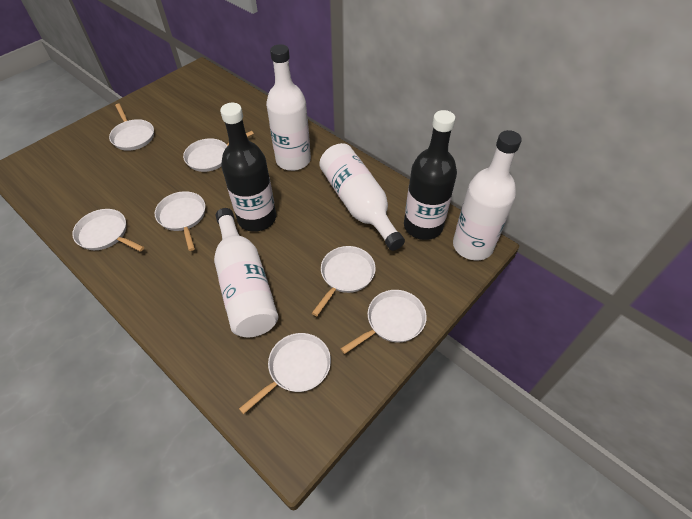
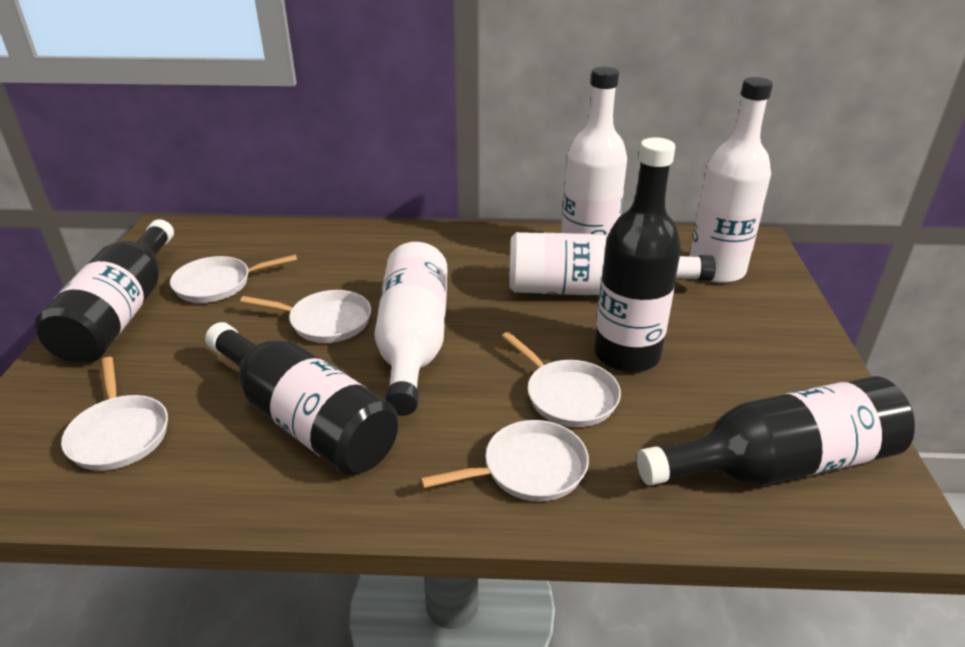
black bottle: [220,103,276,232] [404,110,457,240] = 2 -> [34,219,174,364] [205,322,398,475] [594,137,681,373] [637,376,915,486] = 4
white pan: [72,209,144,252] [109,104,154,151] [155,191,205,251] [183,131,254,172] [239,333,331,414] [312,246,376,316] [340,290,427,354] = 7 -> [61,357,168,471] [170,254,297,303] [240,290,371,343] [421,420,589,502] [502,332,621,427] = 5

